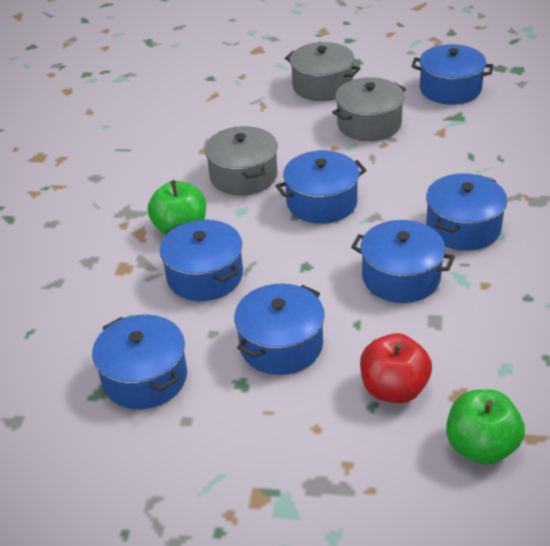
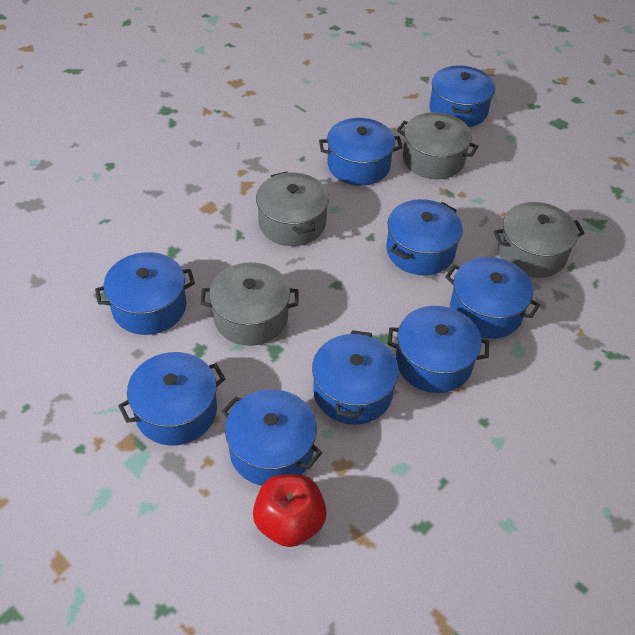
blue pot: [92,315,187,409] [160,220,243,301] [234,284,325,375] [276,151,367,224] [351,220,455,303] [412,44,494,105] [426,173,507,251] = 7 -> [95,252,195,335] [118,352,225,445] [222,389,322,486] [312,330,399,425] [319,118,403,186] [386,199,463,275] [387,306,489,393] [430,65,495,127] [445,257,540,339] = 9
green apple: [148,180,206,235] [446,389,525,465] = 2 -> none = 0
grey pot: [205,126,278,195] [285,42,361,101] [332,77,406,141] = 3 -> [200,262,299,346] [256,172,329,246] [397,112,478,179] [493,202,585,278] = 4

